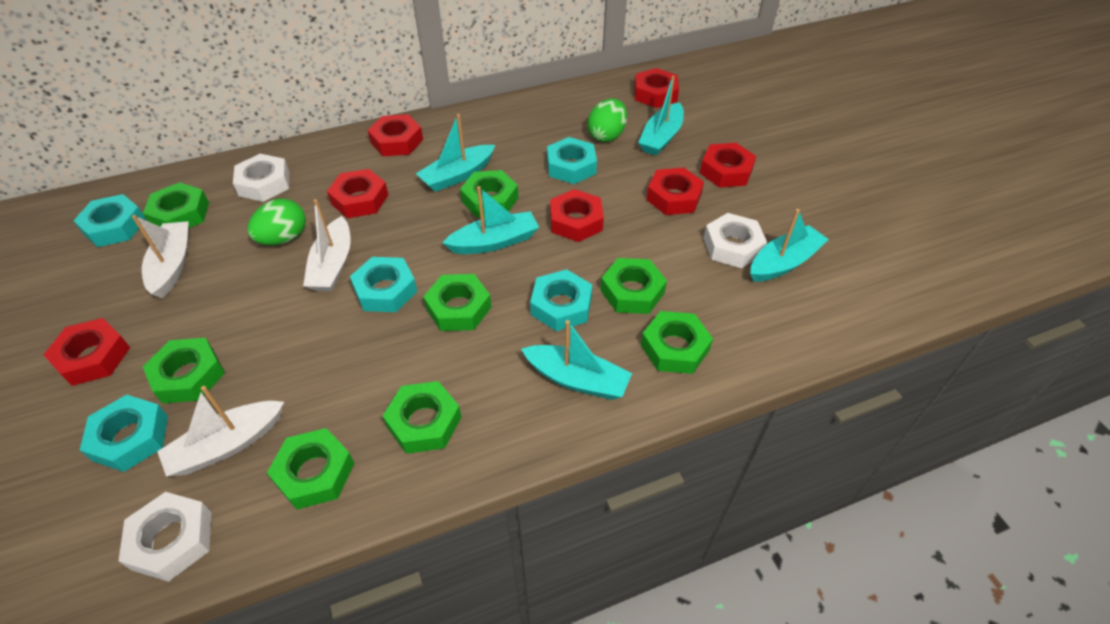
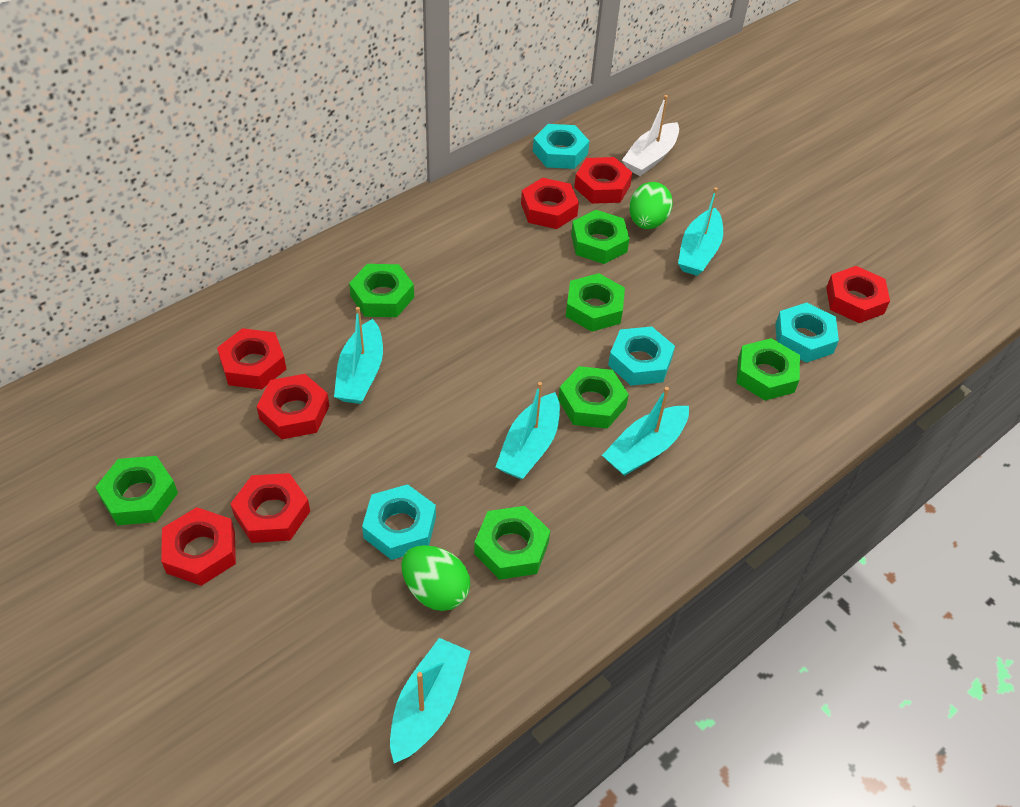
green nut: [143,182,209,228] [143,338,225,404] [267,428,354,510] [383,381,462,454] [423,274,491,331] [460,170,518,218] [601,258,667,314] [641,311,713,374] = 8 -> [95,456,178,526] [349,264,414,317] [474,506,550,580] [558,366,629,429] [566,273,625,332] [571,210,629,264] [736,338,800,400] = 7
turquoise nut: [73,194,146,247] [80,395,168,472] [350,257,417,312] [530,269,592,331] [547,137,597,184] = 5 -> [362,484,436,560] [533,124,589,169] [608,326,675,386] [775,303,839,363] = 4
white boat: [132,215,189,298] [157,386,284,476] [303,199,351,291] = 3 -> [622,95,679,176] = 1
white nut: [119,492,212,582] [233,154,289,202] [703,213,767,268] = 3 -> none = 0

